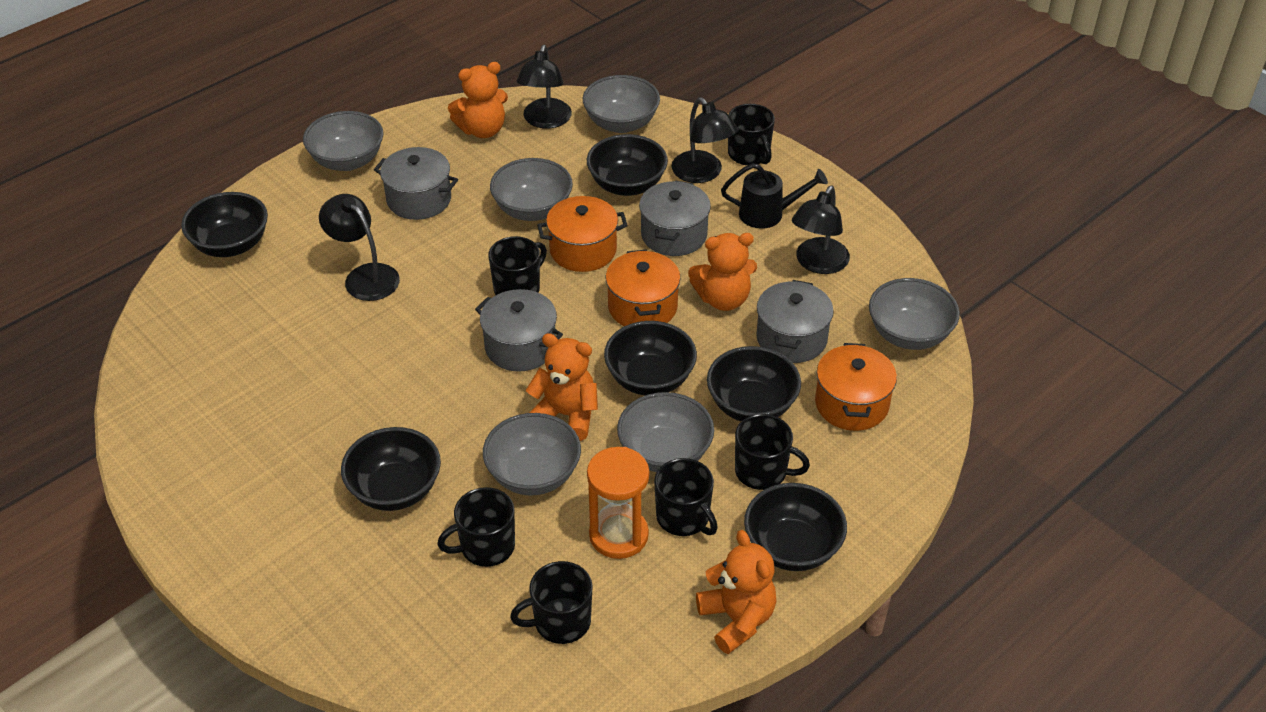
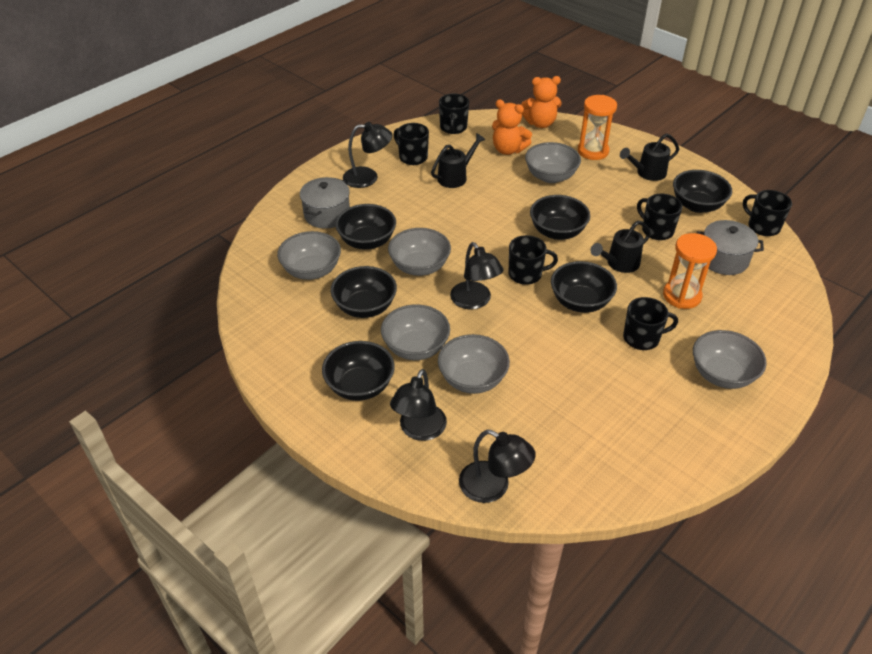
black watering can: [721,163,828,229] = 1 -> [431,133,486,188] [591,221,651,273] [620,133,679,181] = 3
grey pot: [374,147,458,220] [475,289,563,372] [639,181,711,256] [756,280,834,363] = 4 -> [300,177,350,229] [697,220,764,275] = 2
orange hourglass: [587,447,649,559] = 1 -> [578,95,617,160] [663,233,717,309] = 2
orange pot: [537,196,628,272] [606,250,680,326] [815,343,897,431] = 3 -> none = 0
orange teddy bear: [448,62,508,138] [526,333,598,441] [688,233,757,311] [696,530,776,654] = 4 -> [492,99,532,155] [521,76,562,128] = 2

